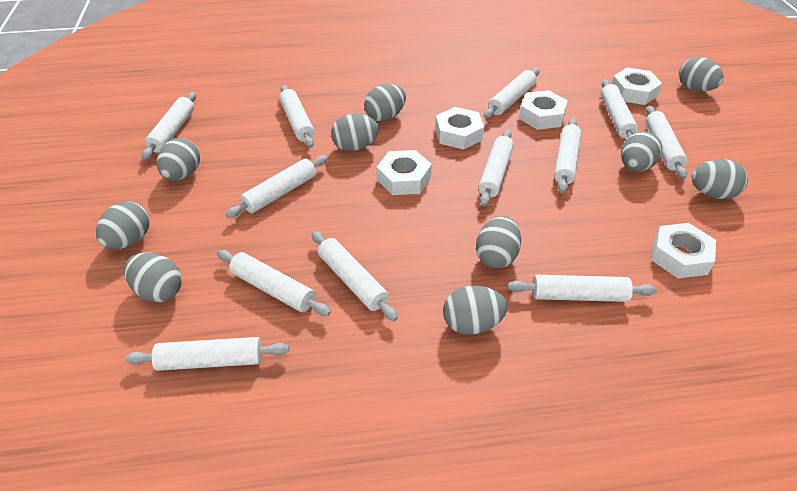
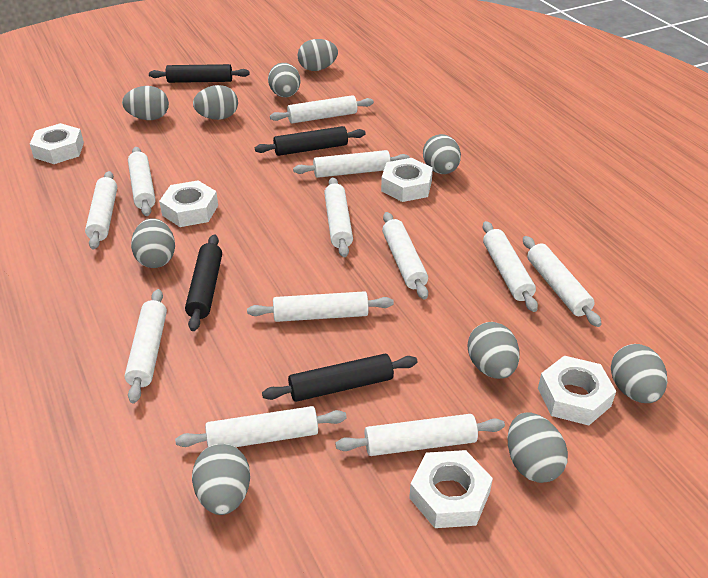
black rolling pin: none = 0 -> [149,64,249,83] [185,234,222,331] [255,126,366,156] [262,354,418,402] = 4

